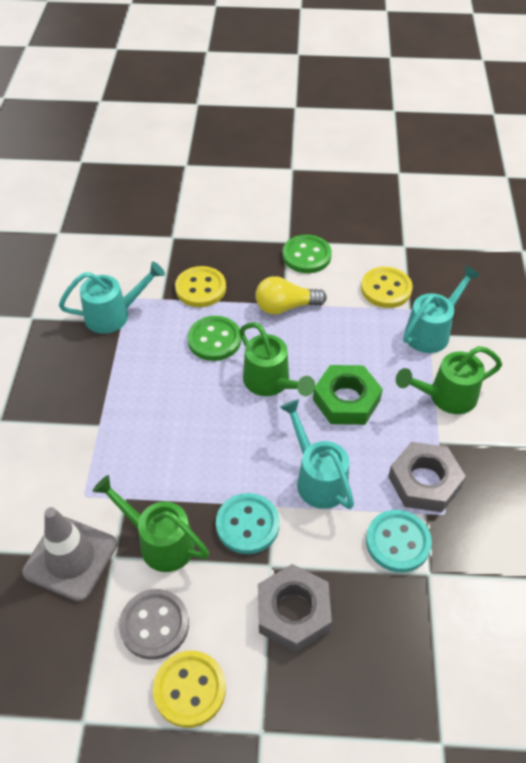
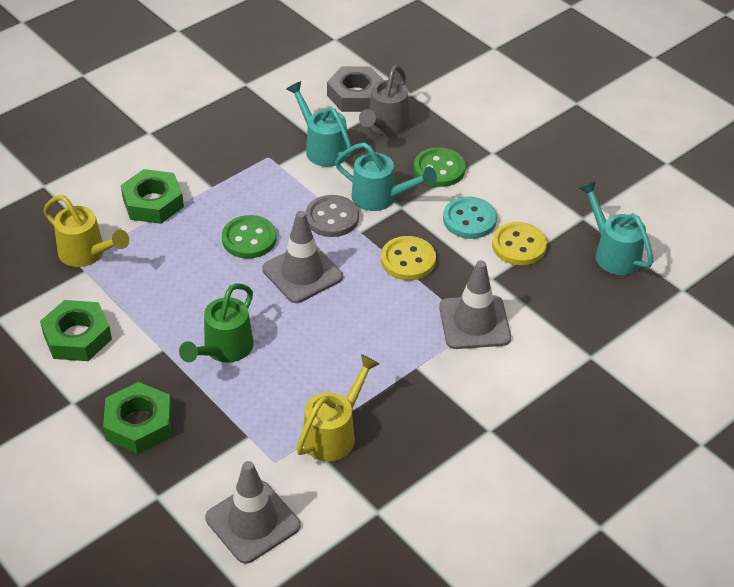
green nut: [313,365,383,425] = 1 -> [40,300,112,361] [103,382,172,454] [121,169,184,224] = 3
green watering can: [92,475,209,572] [239,322,315,396] [396,346,502,414] = 3 -> [179,283,254,363] = 1
grey nut: [258,564,332,652] [388,442,466,512] = 2 -> [327,66,384,112] = 1
grey traffic cone: [22,507,117,602] = 1 -> [205,461,300,564] [262,211,343,303] [439,260,511,349] = 3
grey watering can: none = 0 -> [359,65,409,135] = 1
turquoise button: [216,493,279,554] [366,510,432,573] = 2 -> [443,197,497,239] = 1
yellow button: [153,651,226,728] [175,266,226,307] [361,267,413,308] = 3 -> [381,236,436,280] [492,222,547,265] = 2
yellow light bulb: [255,276,327,315] = 1 -> none = 0
yellow watering can: none = 0 -> [44,195,129,267] [296,354,379,461] = 2

